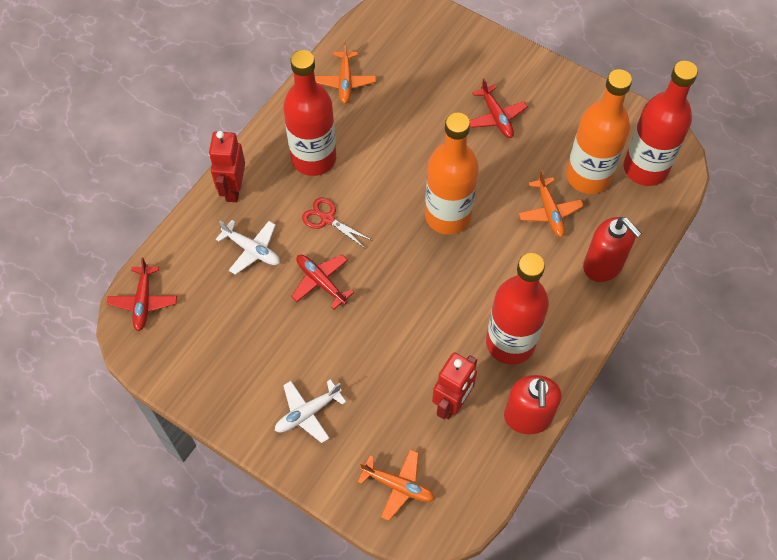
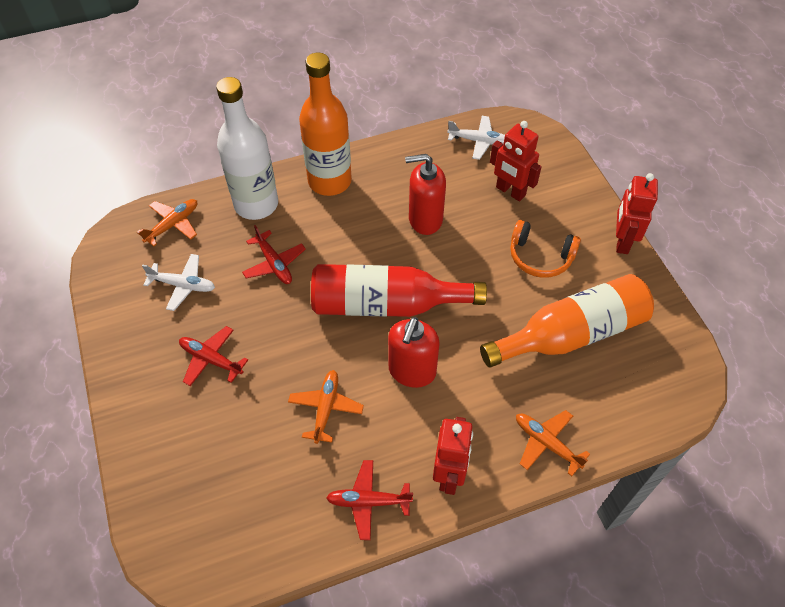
orange headphones: none = 0 -> [510,220,581,278] = 1
red bottle: [283,50,336,176] [486,253,549,365] [624,61,698,186] = 3 -> [311,264,487,317] = 1
red robot: [209,131,245,202] [432,352,477,419] = 2 -> [433,417,473,495] [490,121,542,202] [616,173,658,254] = 3
red scissors: [302,197,371,248] = 1 -> none = 0
white bottle: none = 0 -> [216,77,278,220] = 1

